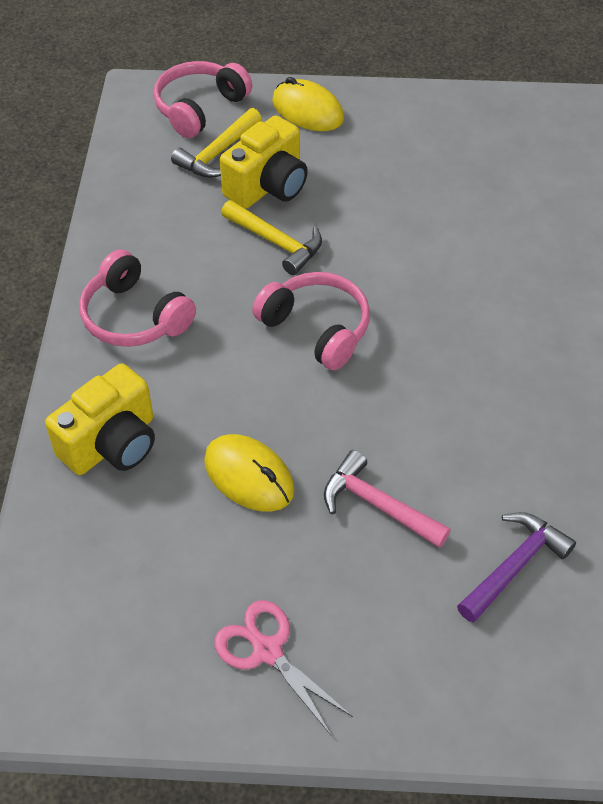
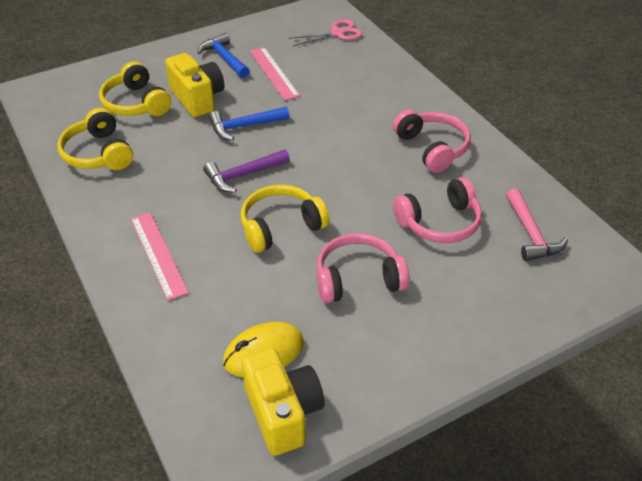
blue hammer: none = 0 -> [197,33,250,78] [208,107,289,140] = 2
pink ruler: none = 0 -> [131,212,189,301] [250,47,300,101] = 2
yellow hammer: [171,108,262,178] [221,200,322,275] = 2 -> none = 0
yellow headphones: none = 0 -> [57,108,133,170] [99,61,171,116] [241,185,330,253] = 3
yellow mouse: [204,434,295,512] [272,77,344,131] = 2 -> [223,322,304,377] = 1

